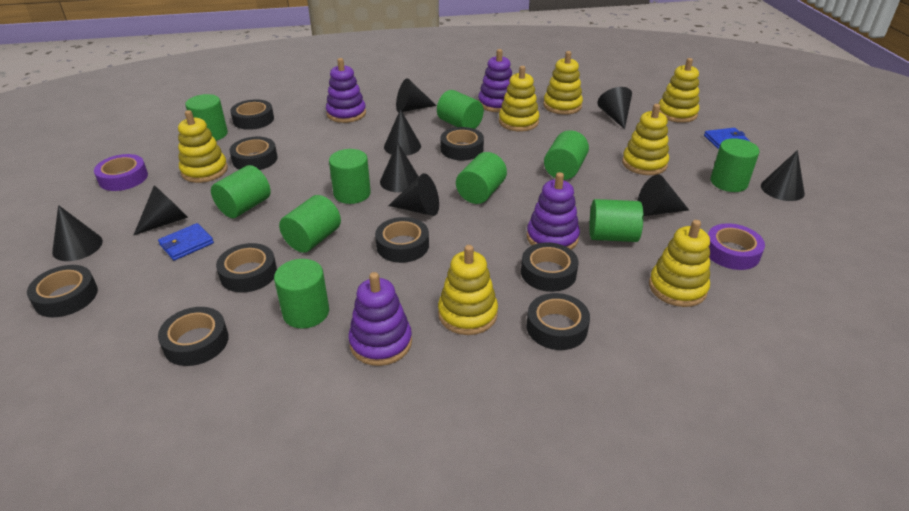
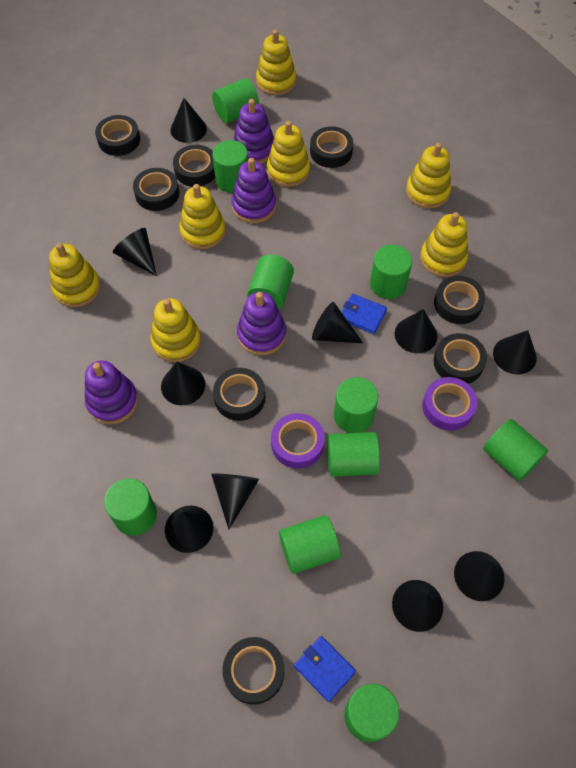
black cone: [52,205,103,261] [134,185,188,235] [380,142,419,192] [384,109,421,156] [388,173,439,216] [396,78,437,112] [597,87,632,129] [638,174,689,216] [761,150,805,201] = 9 -> [113,228,157,277] [161,362,205,405] [165,506,213,553] [170,98,207,143] [211,473,259,529] [312,302,363,343] [392,580,443,632] [395,309,437,353] [454,551,505,601] [493,330,537,375] = 10
black tape: [27,265,98,317] [158,307,229,366] [216,243,277,293] [229,137,277,170] [230,99,274,130] [375,217,429,263] [440,127,484,160] [521,242,579,292] [526,293,590,350] = 9 -> [95,115,140,156] [133,168,179,211] [173,145,215,187] [213,368,265,421] [223,637,285,705] [310,127,353,168] [434,276,485,324] [434,333,487,384] = 8

